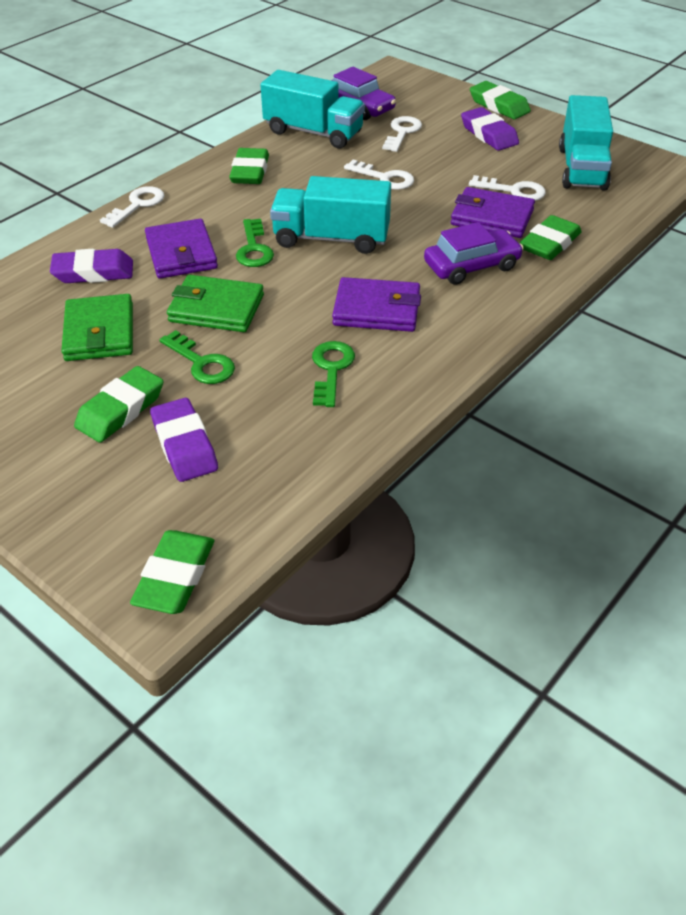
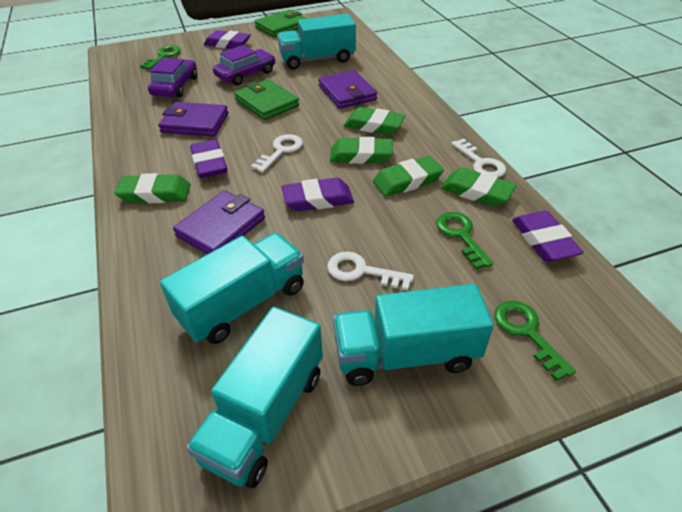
purple eraser: [50,249,133,283] [150,398,218,482] [461,107,519,151] = 3 -> [190,140,227,178] [204,30,251,49] [282,178,354,211] [512,211,584,262] = 4
turquoise truck: [261,70,365,149] [270,176,391,254] [559,95,613,191] = 3 -> [160,233,304,344] [186,307,323,488] [277,14,356,70] [333,284,494,386] = 4
white key: [100,186,164,228] [344,160,414,190] [382,116,422,152] [469,175,546,201] = 4 -> [251,134,303,173] [327,252,414,290] [451,138,506,178] = 3

